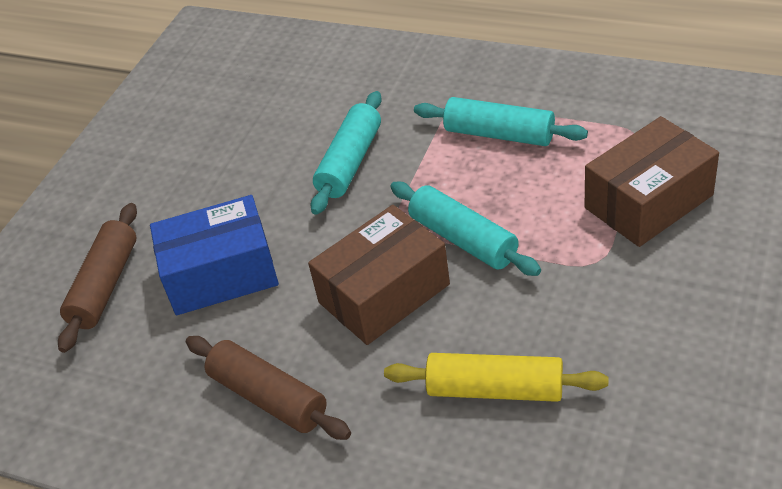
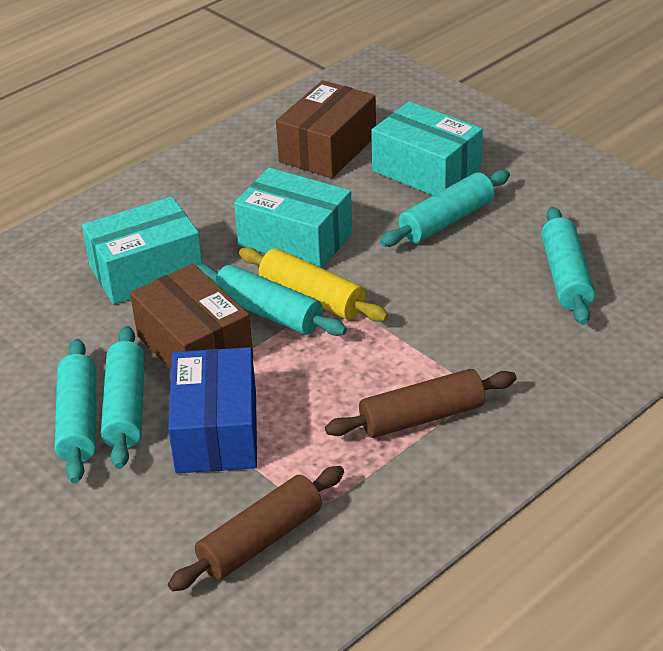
turquoise box: none = 0 -> [82,197,203,305] [234,168,352,268] [371,101,483,195] = 3
turquoise rolling pin: [311,91,382,215] [390,182,541,276] [414,97,588,146] = 3 -> [55,339,96,483] [101,326,145,469] [196,264,347,336] [380,170,510,247] [541,207,595,325] = 5

